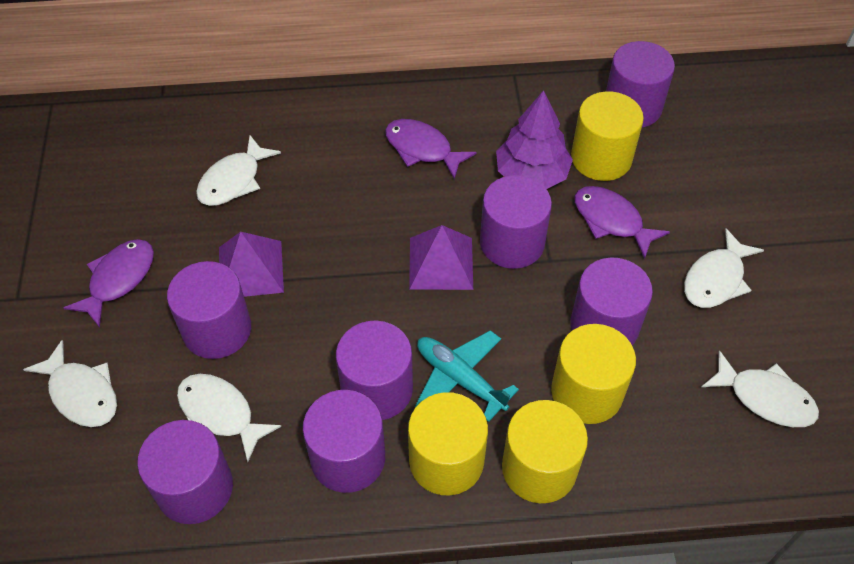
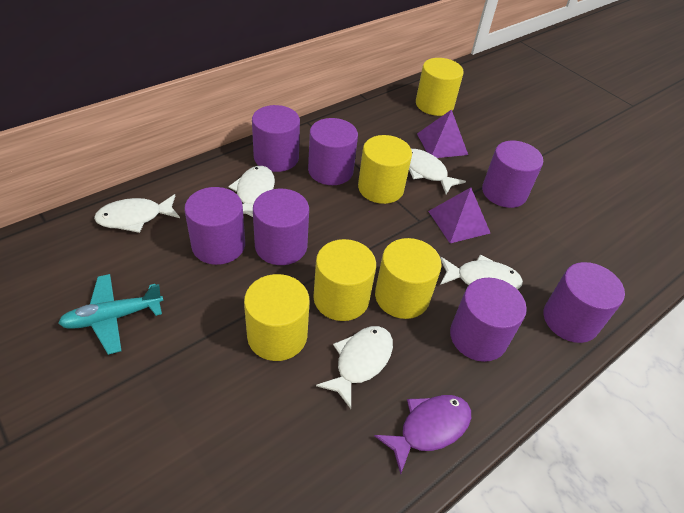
purple fish: [64,239,154,328] [385,119,477,179] [574,186,670,259] = 3 -> [374,395,471,474] = 1
purple tree: [496,90,573,189] = 1 -> none = 0
yellow cylinder: [408,392,488,495] [502,400,588,503] [551,324,636,424] [571,91,644,181] = 4 -> [244,274,309,361] [313,239,376,321] [358,135,412,204] [375,238,442,319] [416,58,464,116] = 5

